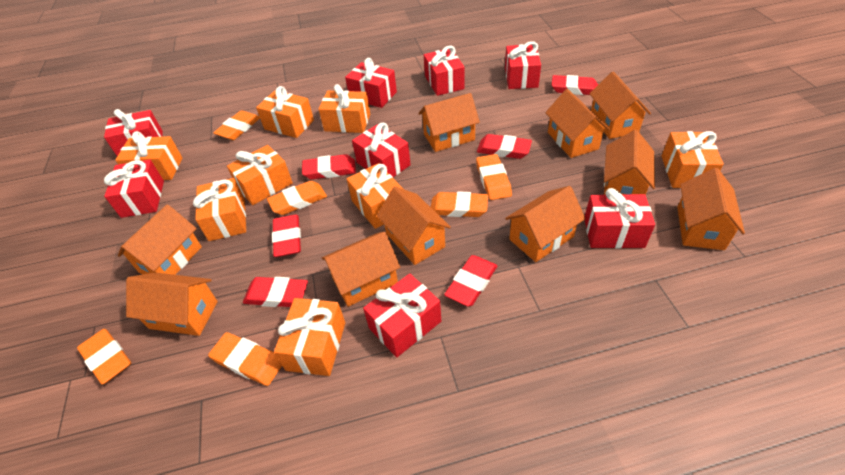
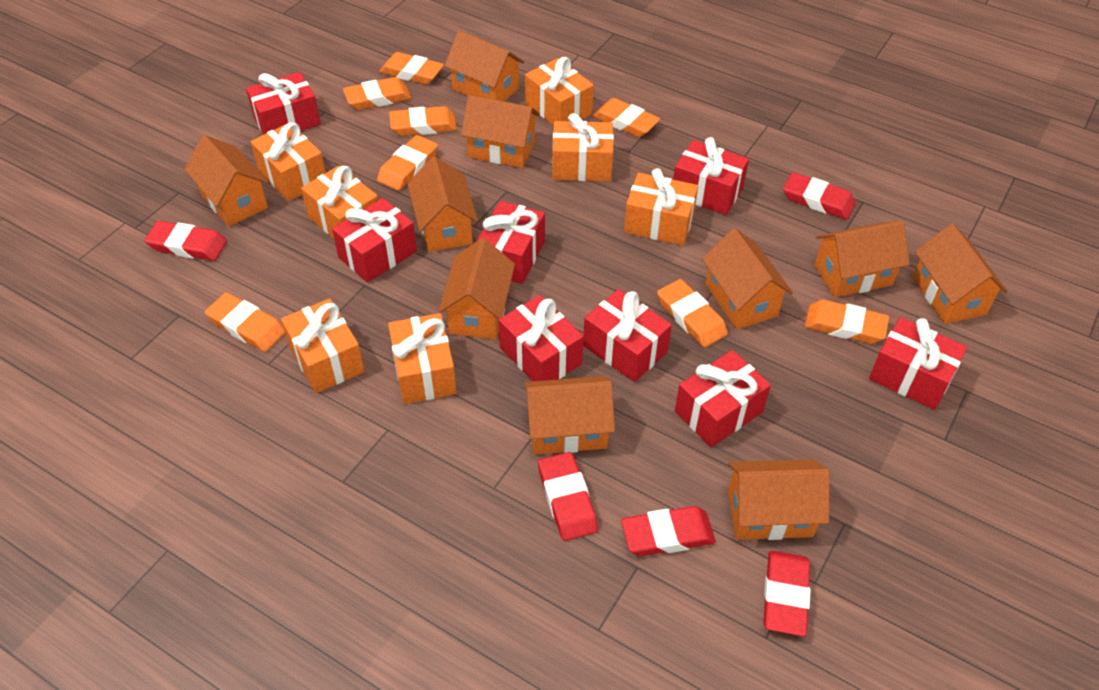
orange eraser: [77,329,131,385] [208,332,282,386] [213,110,260,140] [267,181,327,215] [431,191,488,217] [476,154,512,200] = 6 -> [205,293,285,352] [343,77,412,110] [377,135,438,191] [379,52,444,85] [389,106,457,136] [592,98,660,137] [657,279,728,348] [805,299,889,344] = 8
orange gift: [115,131,182,180] [193,178,246,241] [227,145,293,205] [256,86,314,138] [274,298,345,376] [319,84,370,133] [347,163,403,229] [662,131,724,188] = 8 -> [250,122,326,201] [281,298,364,393] [301,166,378,238] [388,313,457,404] [525,57,594,126] [552,113,614,181] [624,168,698,246] = 7
red eraser: [243,277,308,307] [272,214,301,257] [302,154,356,180] [444,255,497,306] [477,134,532,159] [552,75,598,95] = 6 -> [145,221,227,261] [538,452,598,541] [621,506,716,556] [763,551,811,636] [783,172,856,219] = 5

